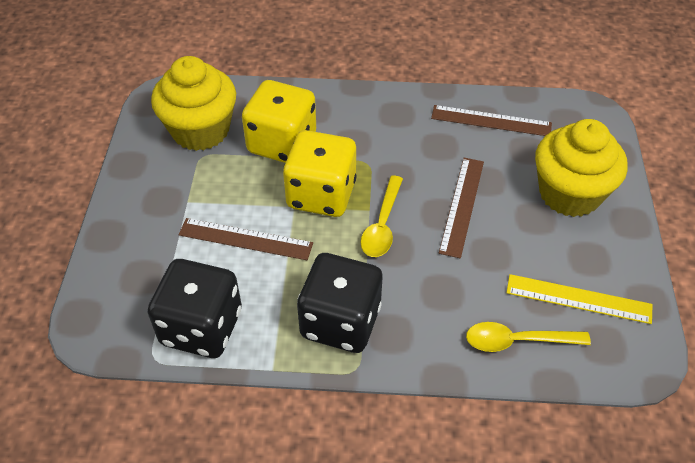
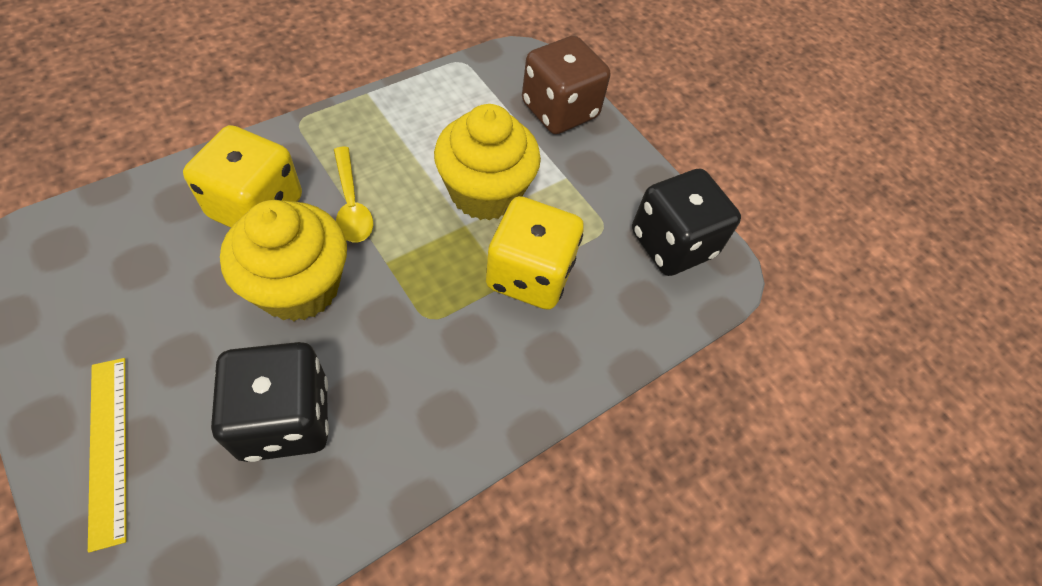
brown dice: none = 0 -> [522,36,610,134] = 1
brown ruler: [178,218,313,260] [431,105,552,136] [439,158,484,259] = 3 -> none = 0
yellow spoon: [361,176,403,257] [466,322,591,352] = 2 -> [334,146,373,242] = 1

